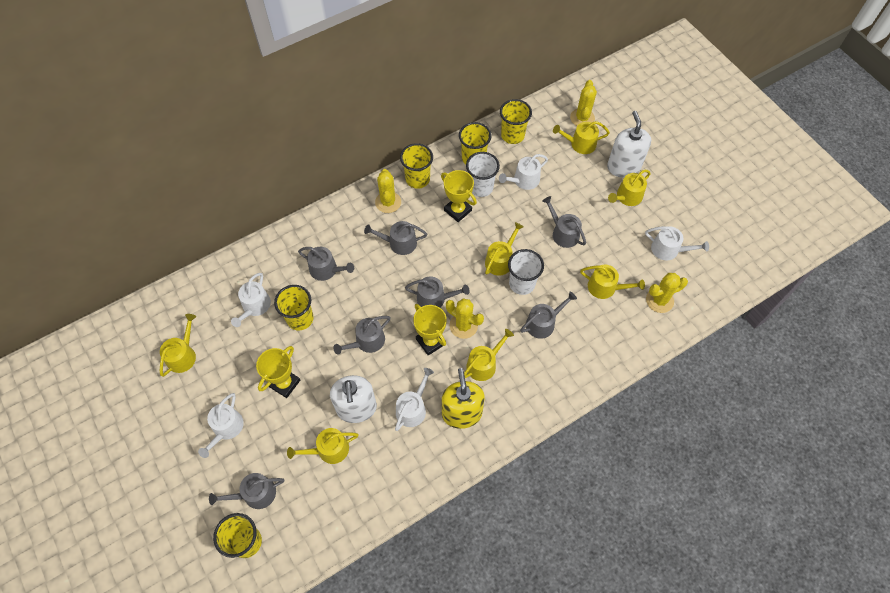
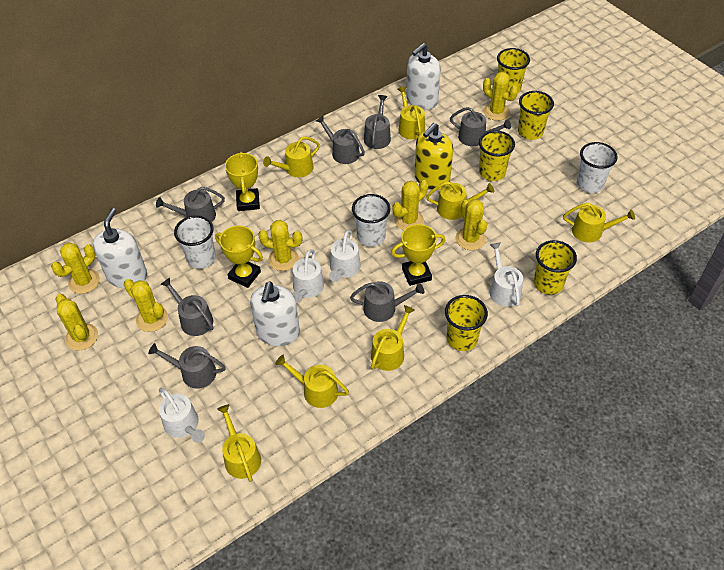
white cup: [466,152,500,197] [508,249,544,295] = 2 -> [174,215,216,269] [352,194,390,247] [577,142,618,193] = 3
white soap dispenser: [330,375,377,423] [607,111,651,178] = 2 -> [93,208,147,288] [250,281,300,346] [406,43,441,110] = 3
white watering can: [198,393,244,458] [231,273,271,327] [395,368,434,431] [499,154,548,190] [645,226,709,260] = 5 -> [159,388,205,443] [292,249,324,303] [329,230,361,282] [489,242,523,306] = 4
yellow cactus: [375,169,401,213] [446,299,484,339] [570,80,597,126] [646,273,688,313] = 4 -> [51,242,100,294] [55,294,98,350] [124,279,168,332] [258,220,302,271] [392,180,428,230] [456,199,487,250] [483,72,518,121] = 7

